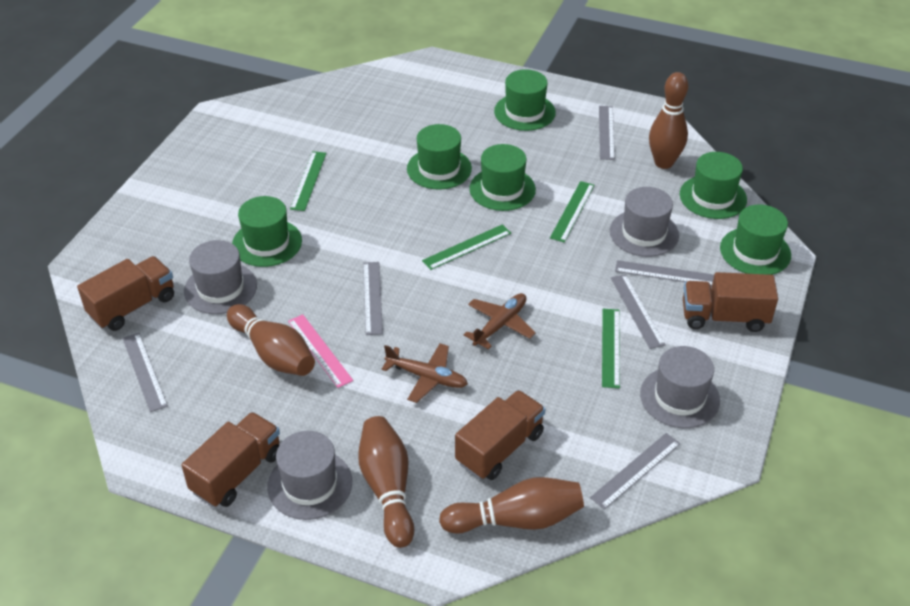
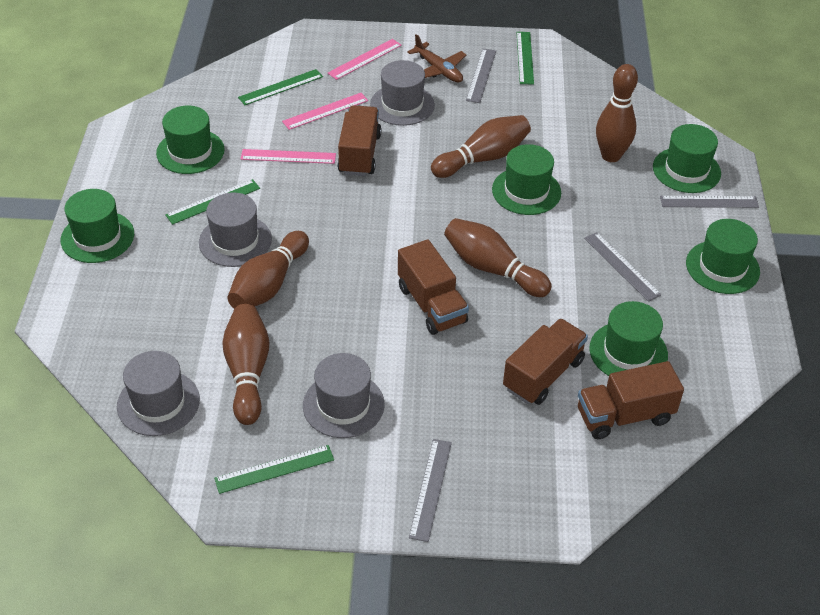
brown bowling pin: [227,304,315,376] [358,416,414,548] [439,477,584,534] [649,72,688,169] = 4 -> [222,304,269,425] [228,231,309,309] [431,115,531,178] [444,218,552,297] [596,64,638,162] = 5
brown plane: [381,343,468,403] [464,293,536,349] = 2 -> [407,34,466,83] = 1
grey ruler: [122,333,168,412] [363,262,383,335] [590,433,680,510] [599,106,615,160] [611,274,666,349] [615,260,714,286] = 6 -> [409,439,452,542] [466,49,496,103] [584,232,661,302] [660,196,759,208] = 4
pink ruler: [288,314,353,388] = 1 -> [241,149,336,164] [282,93,368,130] [328,39,402,80] = 3

